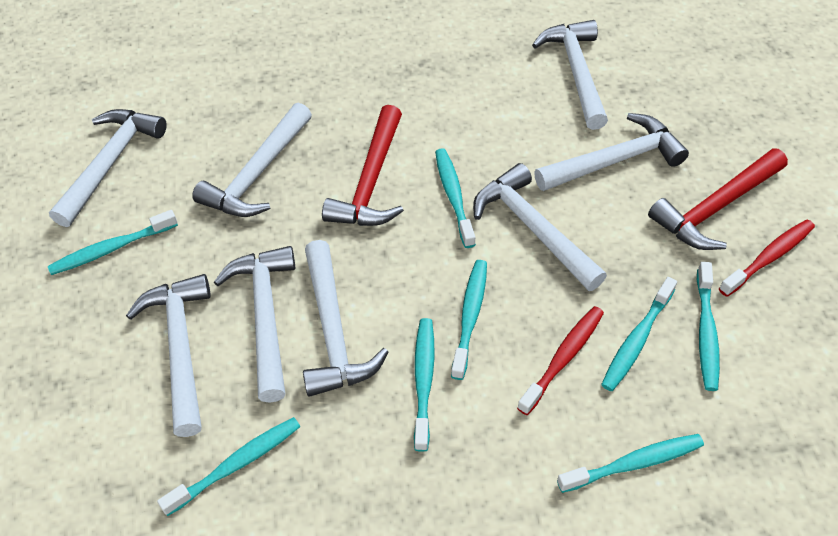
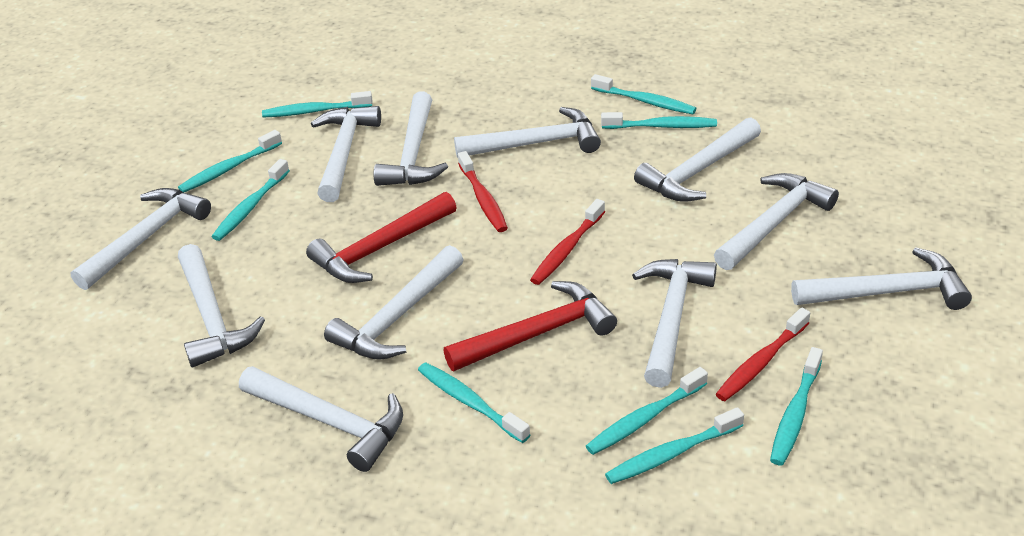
red toothbrush: [517,306,604,415] [719,220,815,297] = 2 -> [458,151,508,232] [530,199,605,285] [716,308,810,401] = 3
turquoise toothbrush: [48,210,178,275] [157,417,300,516] [414,318,435,452] [435,148,476,248] [451,260,487,380] [557,434,704,493] [601,277,677,391] [697,262,720,391] = 8 -> [178,130,282,193] [212,159,290,241] [262,91,373,118] [418,362,530,443] [586,367,708,455] [591,74,697,114] [601,112,717,129] [605,407,744,484] [770,347,823,465] = 9
white hammer: [49,109,167,227] [126,274,211,437] [192,102,312,217] [214,246,295,403] [303,240,388,397] [473,163,607,291] [532,20,608,130] [534,113,689,191] = 8 -> [70,188,211,290] [178,244,265,367] [239,366,403,472] [311,106,381,202] [324,245,464,360] [374,92,448,186] [454,107,601,158] [632,259,717,388] [634,117,761,202] [714,173,839,270] [791,247,972,310] = 11

